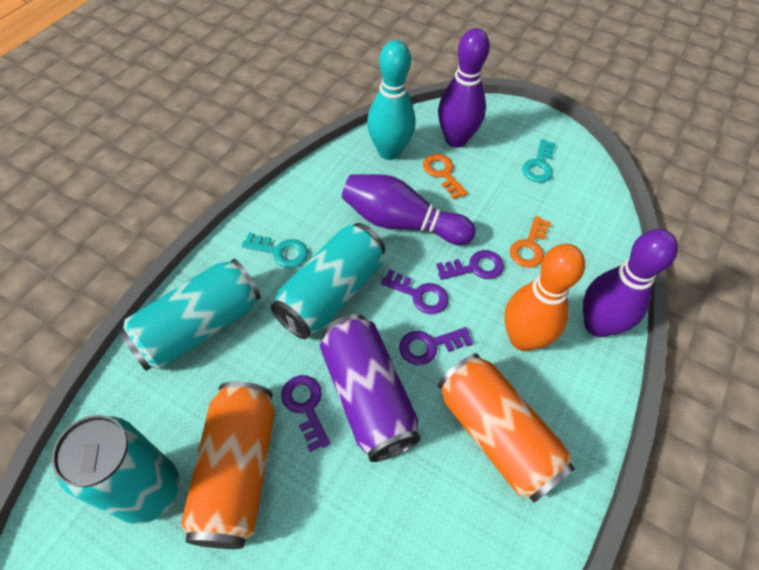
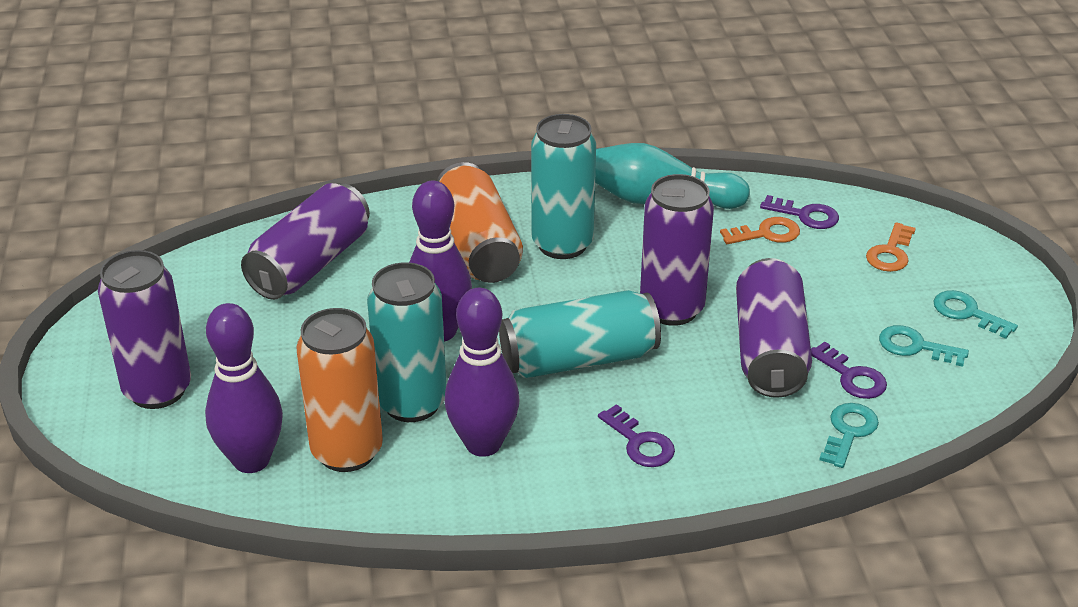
orange bowling pin: [504,244,585,351] = 1 -> none = 0
purple can: [320,314,421,462] = 1 -> [98,250,191,409] [241,183,370,300] [640,174,714,326] [736,258,812,398] = 4
purple key: [281,375,330,452] [381,270,449,314] [399,327,473,365] [436,250,504,280] = 4 -> [598,404,675,467] [760,195,839,229] [811,342,887,399] = 3
turquoise key: [242,232,308,268] [522,139,556,183] = 2 -> [819,403,879,468] [879,325,969,367] [934,290,1018,339] = 3

